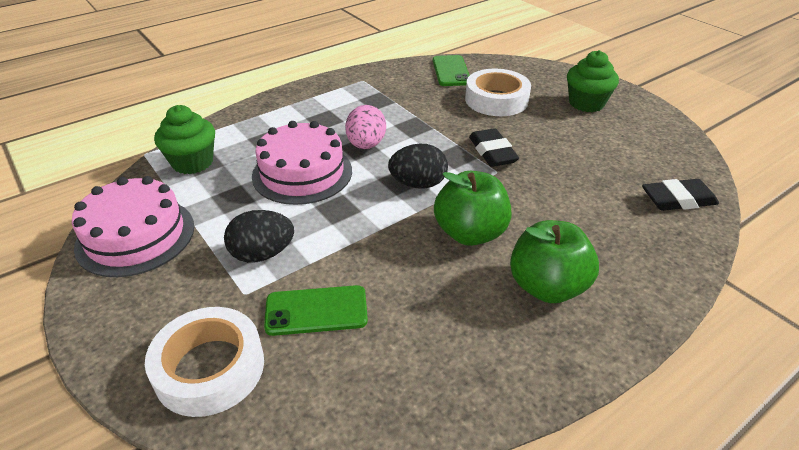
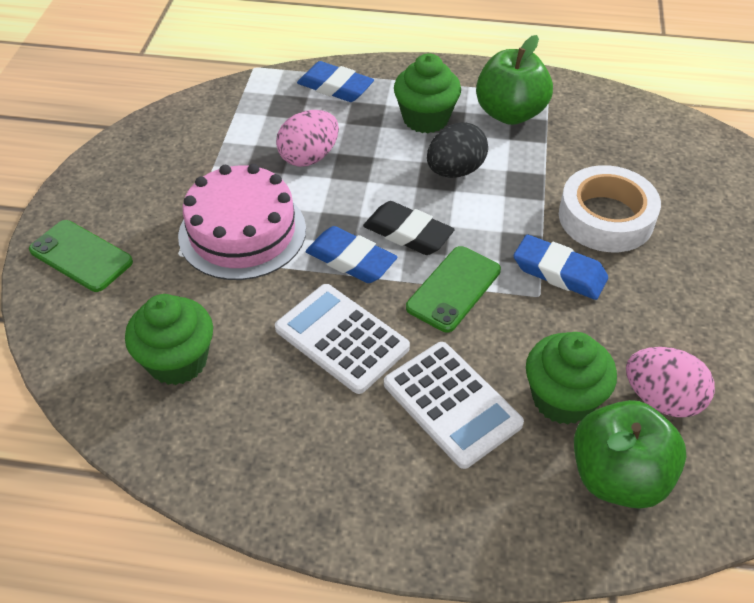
black egg: [224,210,294,262] [388,144,448,188] = 2 -> [427,122,488,178] = 1
black eraser: [469,128,519,167] [642,179,719,211] = 2 -> [363,201,455,255] = 1
blue eraser: none = 0 -> [297,61,374,102] [306,226,397,283] [514,235,608,300] = 3
green cupcake: [154,105,215,174] [567,50,619,112] = 2 -> [125,294,213,385] [394,53,461,133] [526,332,617,425] = 3
pink cake: [72,176,194,277] [252,121,352,205] = 2 -> [178,164,306,280] = 1
pink egg: [345,105,386,149] = 1 -> [276,110,339,167] [626,347,715,417] = 2
white calculator: none = 0 -> [275,284,410,394] [384,342,524,469] = 2
white tape: [145,307,264,417] [465,69,531,116] = 2 -> [559,165,661,252] = 1

